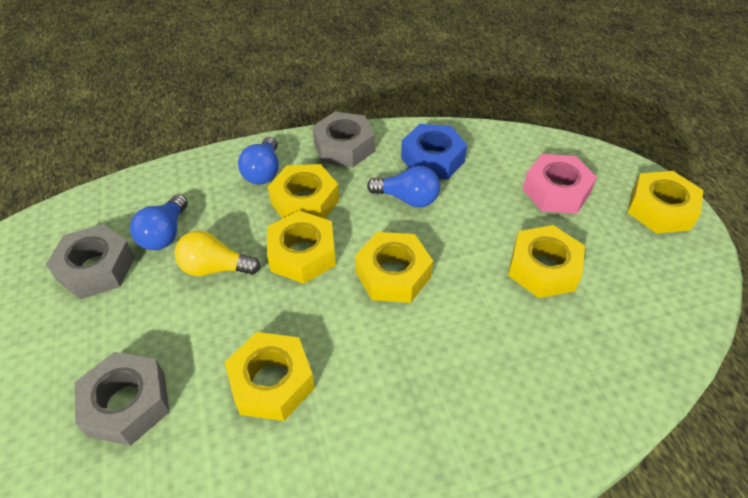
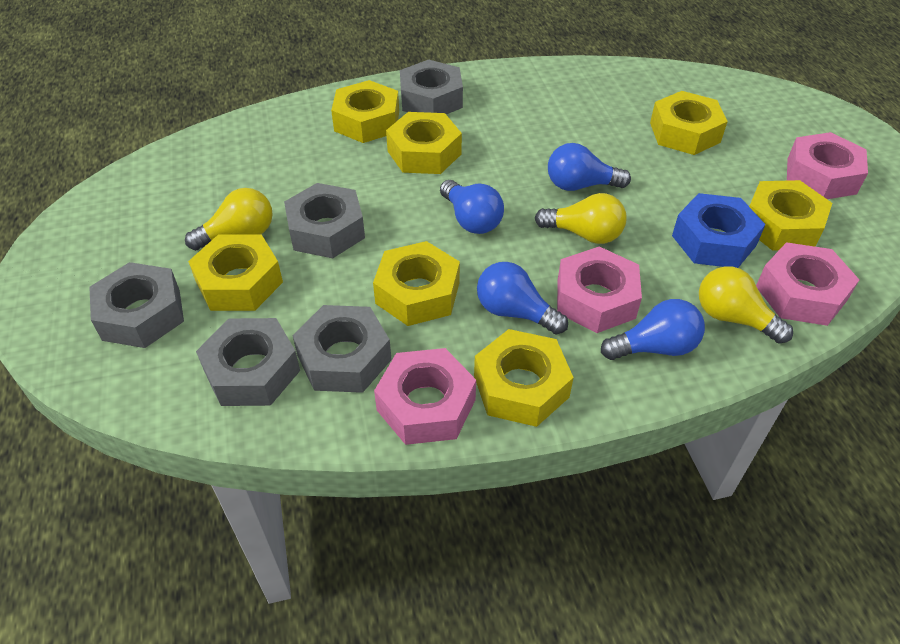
blue light bulb: [130,194,188,250] [238,137,279,184] [367,166,440,207] = 3 -> [440,180,504,234] [477,262,568,335] [548,143,631,191] [601,299,705,360] = 4
grey nut: [46,224,135,299] [75,352,169,446] [312,112,375,167] = 3 -> [89,262,184,348] [196,318,300,406] [284,183,365,258] [293,305,392,393] [400,59,463,114] = 5
pink nut: [523,154,597,214] = 1 -> [374,348,476,445] [557,246,642,333] [756,242,859,326] [787,132,868,199] = 4
yellow light bulb: [175,230,261,276] = 1 -> [185,188,273,251] [535,193,627,244] [699,266,793,344] = 3
yellow nut: [224,332,315,421] [267,211,336,284] [268,164,339,219] [355,232,433,303] [508,225,585,298] [627,171,703,234] = 6 -> [188,234,283,311] [331,80,399,143] [373,241,460,326] [386,112,462,174] [474,329,574,427] [650,91,728,155] [749,180,832,251] = 7

